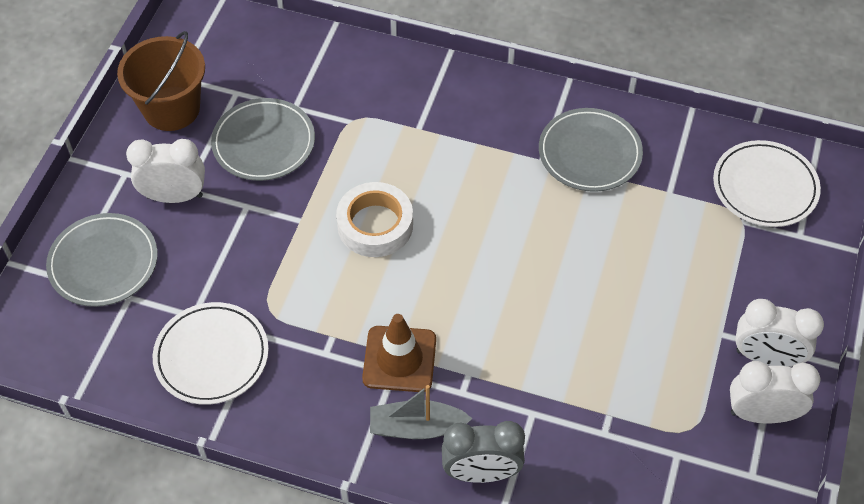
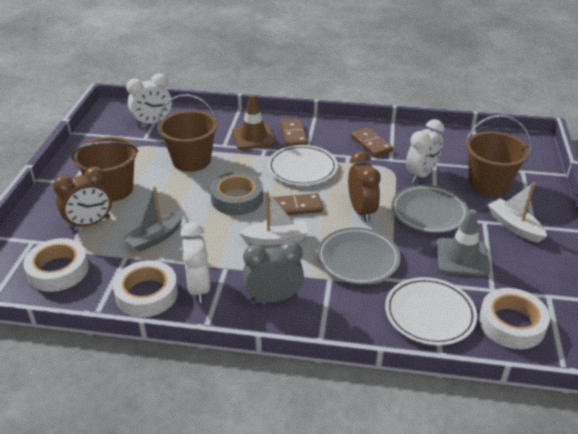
brown bucket: [117,31,205,131] = 1 -> [71,137,138,202] [157,94,218,172] [466,115,532,196] = 3
brown clock: none = 0 -> [53,167,112,230] [348,151,381,222] = 2
brown domino: none = 0 -> [269,193,323,215] [280,119,308,147] [351,127,393,157] = 3
grey plate: [46,213,158,307] [211,98,315,181] [539,108,643,192] = 3 -> [317,227,400,284] [391,185,469,233] = 2
grey tape: none = 0 -> [210,172,263,215] = 1
grey traffic cone: none = 0 -> [436,209,490,276] = 1
white boat: none = 0 -> [239,191,308,245] [488,182,547,243] = 2
white tape: [336,182,413,257] = 1 -> [23,238,89,292] [113,260,178,317] [479,288,550,349] = 3

